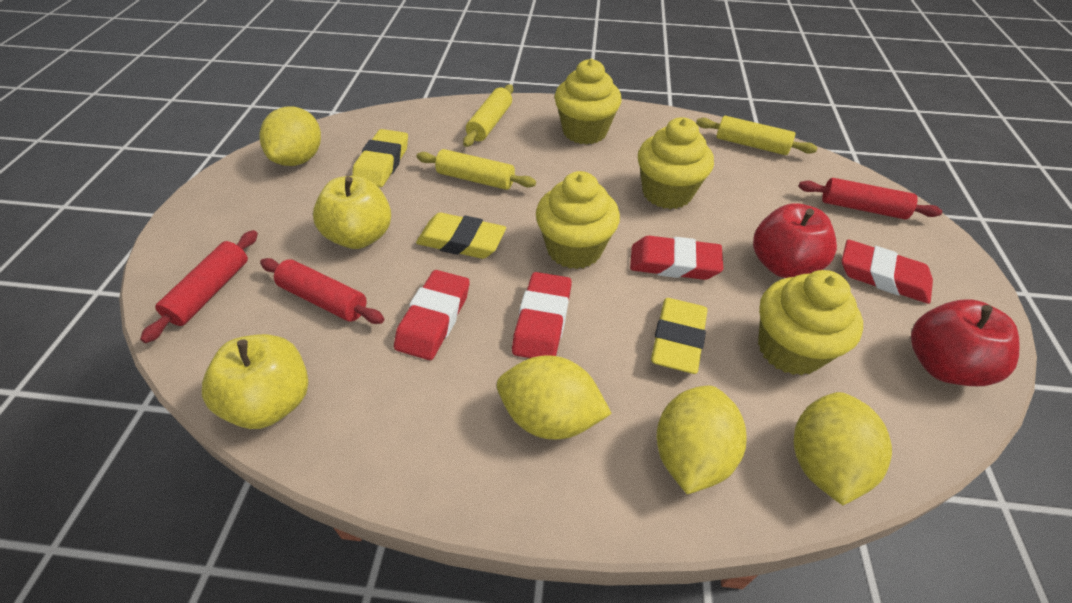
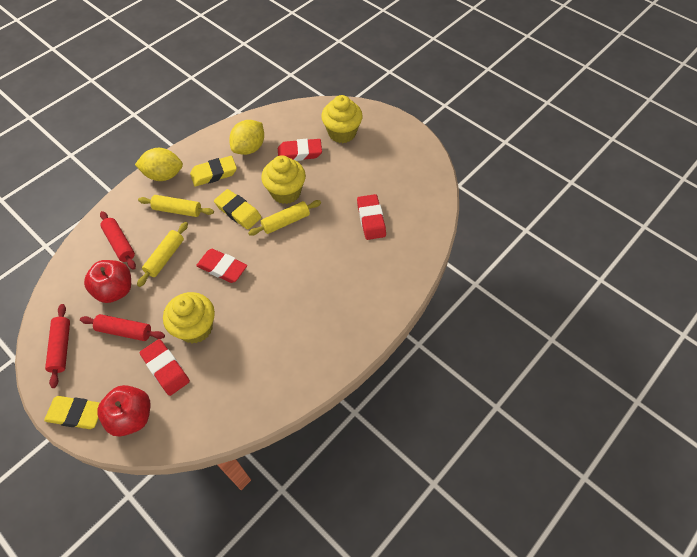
yellow apple: [202,334,308,429] [313,176,391,249] = 2 -> none = 0
yellow cupcake: [536,171,620,269] [554,59,622,145] [638,117,714,209] [758,270,863,376] = 4 -> [163,292,215,343] [261,155,306,204] [321,95,363,143] = 3
yellow lemon: [259,107,321,166] [497,355,612,440] [657,385,746,494] [794,392,892,505] = 4 -> [135,148,183,181] [229,120,264,155] = 2

